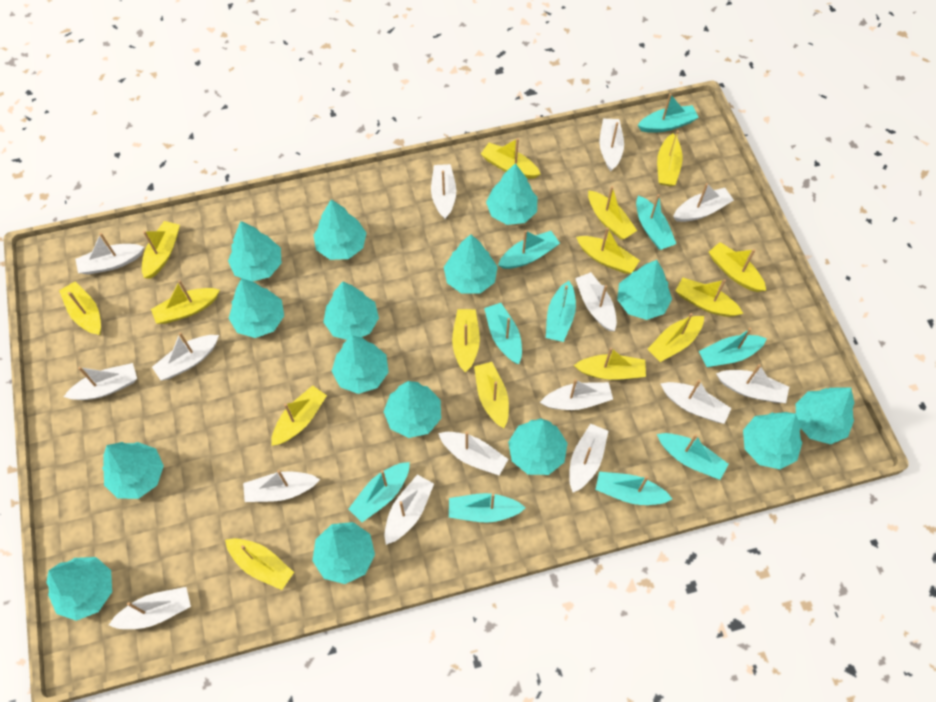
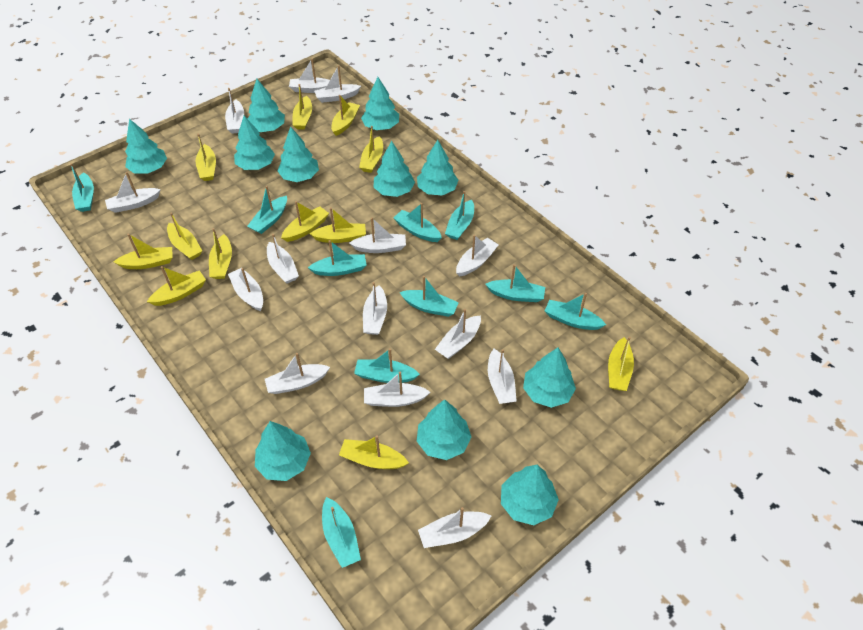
turquoise tree: [46,557,112,621] [102,442,164,499] [228,221,281,282] [229,278,284,338] [312,522,375,584] [313,199,366,260] [323,281,379,340] [332,335,389,394] [384,381,441,438] [444,234,498,294] [486,163,537,225] [508,418,567,475] [617,260,672,320] [743,412,802,469] [796,387,854,445] = 15 -> [125,119,167,174] [234,116,275,170] [247,79,285,132] [255,421,311,481] [278,126,319,182] [361,77,399,130] [374,141,415,197] [417,140,459,196] [417,399,471,460] [501,465,559,525] [523,347,576,408] = 11
white boat: [64,363,137,400] [75,233,144,275] [109,587,191,629] [152,332,219,381] [243,470,320,502] [384,475,434,545] [431,164,456,219] [438,432,508,475] [540,379,613,410] [569,424,608,492] [575,272,617,331] [599,119,624,171] [661,380,731,424] [673,183,734,222] [716,364,789,403] = 15 -> [105,172,161,213] [225,88,244,133] [228,268,263,311] [265,353,330,394] [267,234,299,284] [289,58,330,93] [314,65,361,103] [349,218,406,253] [363,282,387,335] [364,372,430,407] [418,507,492,548] [435,309,481,359] [456,235,499,276] [488,349,517,404] = 14
yellow boat: [59,281,101,335] [142,221,180,279] [151,280,220,324] [225,538,294,590] [271,385,327,446] [452,309,480,373] [474,362,509,428] [481,138,541,179] [574,347,646,380] [576,227,640,274] [588,186,637,239] [647,313,704,362] [657,130,683,186] [676,277,743,317] [709,242,766,292] = 15 -> [113,234,172,269] [147,266,206,306] [167,212,202,260] [196,134,216,181] [209,228,232,279] [281,201,329,242] [293,84,312,130] [310,207,366,243] [331,95,360,136] [339,435,409,469] [359,126,383,173] [608,337,634,391] = 12

